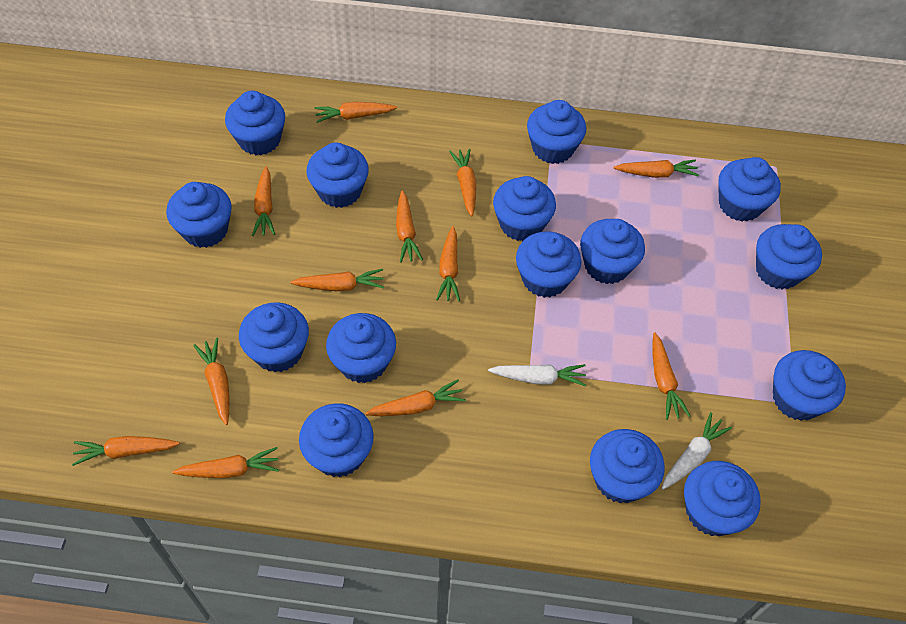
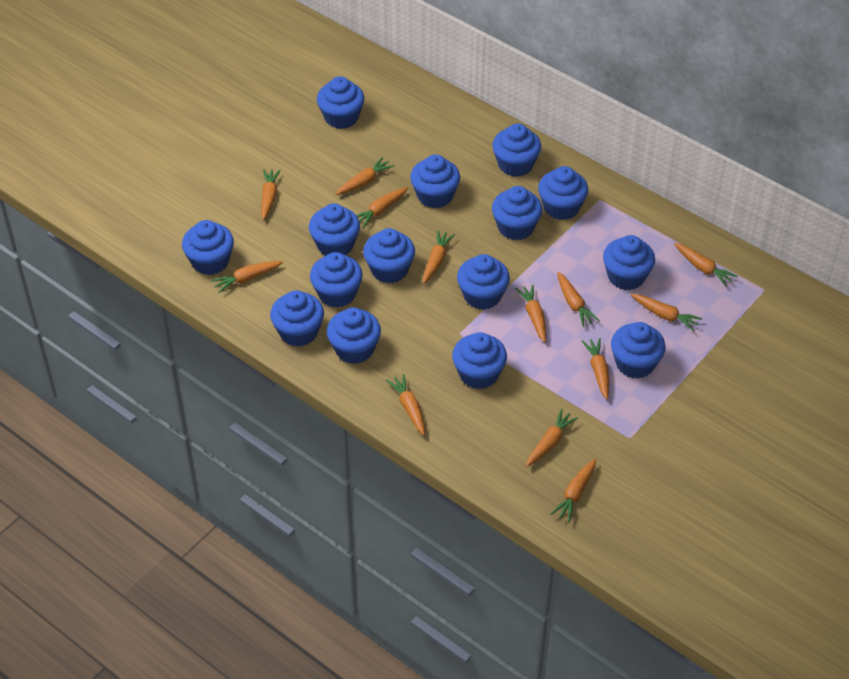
orange carrot: [72,436,180,466] [172,447,279,478] [193,338,229,425] [252,166,275,236] [290,269,384,291] [314,102,397,123] [365,380,466,416] [396,190,423,263] [436,226,460,301] [449,149,476,216] [613,160,699,178] [652,332,691,420] = 12 -> [211,261,283,293] [261,169,281,220] [335,157,394,195] [356,187,408,228] [386,374,425,435] [423,230,455,284] [515,285,546,342] [526,409,578,467] [551,459,596,523] [557,272,600,327] [582,338,609,400] [631,294,702,331] [674,243,738,287] = 13
white carrot: [488,364,586,387] [662,412,732,490] = 2 -> none = 0

